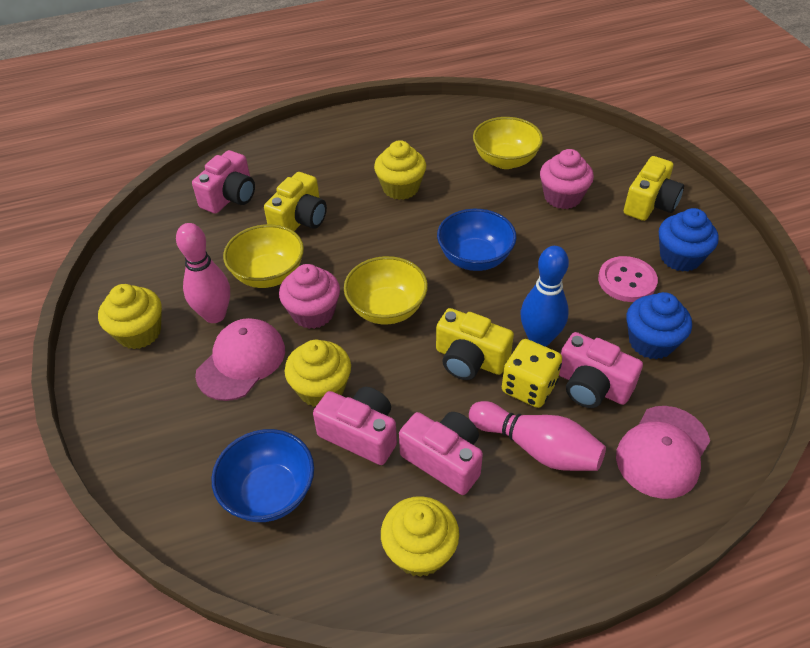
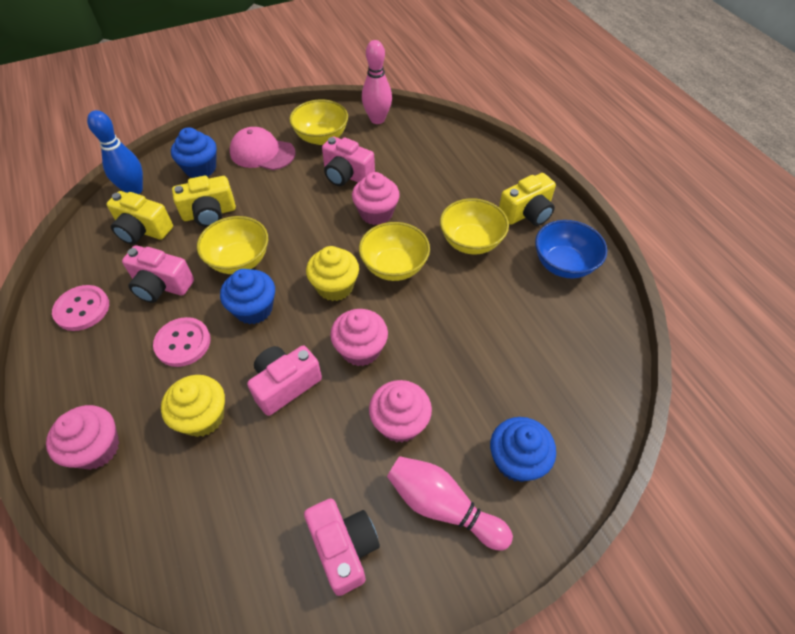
blue bowl: [212,429,314,522] [437,209,517,271] = 2 -> [535,220,607,279] = 1
blue cupcake: [626,292,692,359] [659,208,719,272] = 2 -> [171,127,217,178] [220,269,275,324] [490,417,556,482] = 3
pink button: [598,256,658,302] = 1 -> [52,285,109,331] [153,317,211,367] = 2
pink cap: [195,318,285,401] [616,406,710,499] = 2 -> [230,127,296,170] = 1
pink cupcake: [279,264,340,329] [540,149,594,209] = 2 -> [46,405,119,470] [330,309,388,366] [352,172,400,225] [369,380,432,443] = 4
yellow bowl: [223,224,304,288] [344,256,428,324] [473,117,543,169] = 3 -> [197,216,268,274] [289,100,348,145] [359,222,430,281] [440,198,509,254] = 4
yellow cupcake: [98,284,162,349] [285,340,351,407] [374,140,426,200] [381,496,459,577] = 4 -> [161,375,225,437] [306,246,359,301] = 2
yellow dice: [502,339,562,408] = 1 -> none = 0

